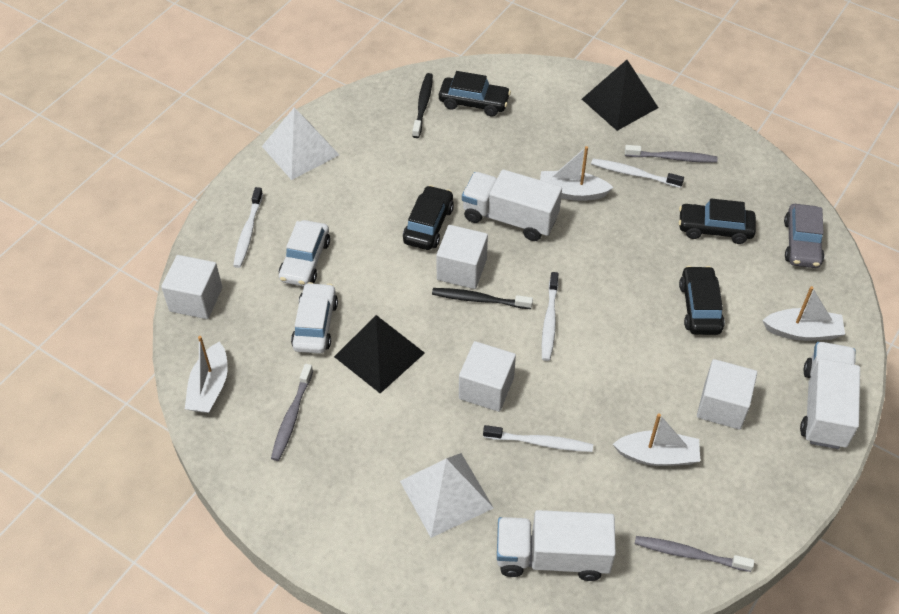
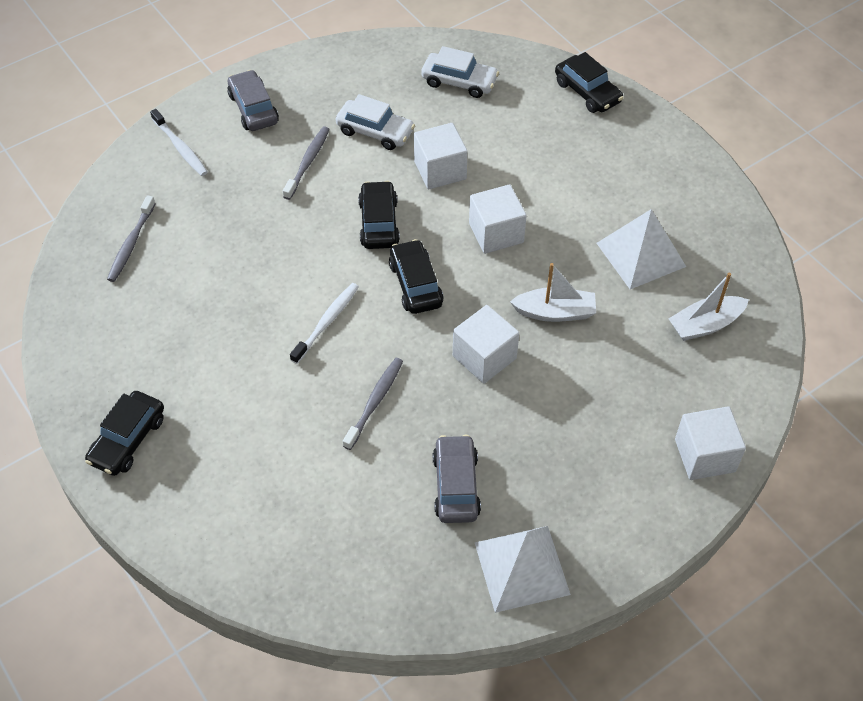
black pyramid: [334,315,425,393] [582,60,659,131] = 2 -> none = 0
black toothbrush: [412,73,433,138] [432,288,533,309] = 2 -> none = 0
grey car: [784,204,824,268] = 1 -> [227,70,279,131] [433,435,481,523] = 2
white boat: [185,336,228,413] [540,146,614,201] [613,413,700,466] [762,286,845,341] = 4 -> [510,263,596,322] [668,273,749,341] = 2
white toothbrush: [233,187,263,268] [483,425,593,452] [542,272,559,361] [591,158,684,188] = 4 -> [150,109,208,176] [290,283,359,364] = 2
white truck: [462,169,562,241] [497,510,616,581] [800,342,860,449] = 3 -> none = 0

